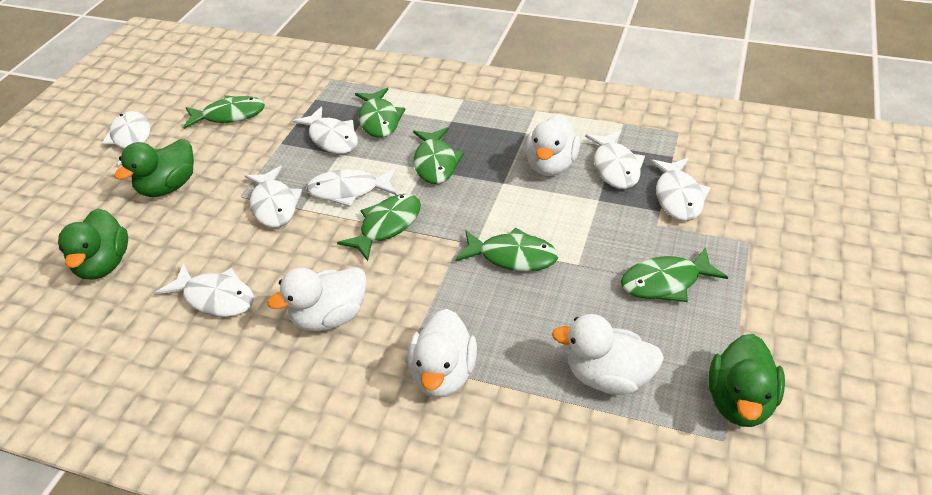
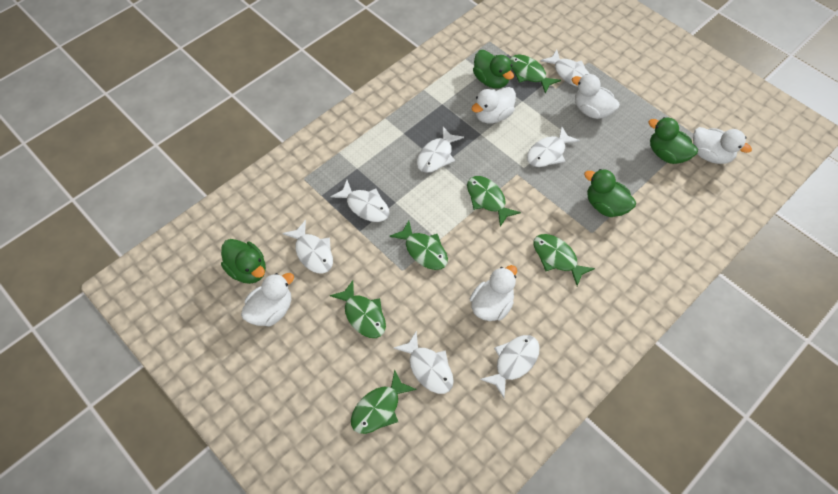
green duck: [58,209,128,279] [114,139,194,197] [708,334,785,427] = 3 -> [221,239,266,284] [473,50,514,88] [584,169,636,217] [648,117,698,164] = 4
white duck: [268,267,367,331] [408,309,477,398] [525,114,580,176] [552,314,664,395] = 4 -> [241,273,294,326] [470,265,517,321] [471,87,516,124] [572,74,620,119] [693,127,752,164] = 5

